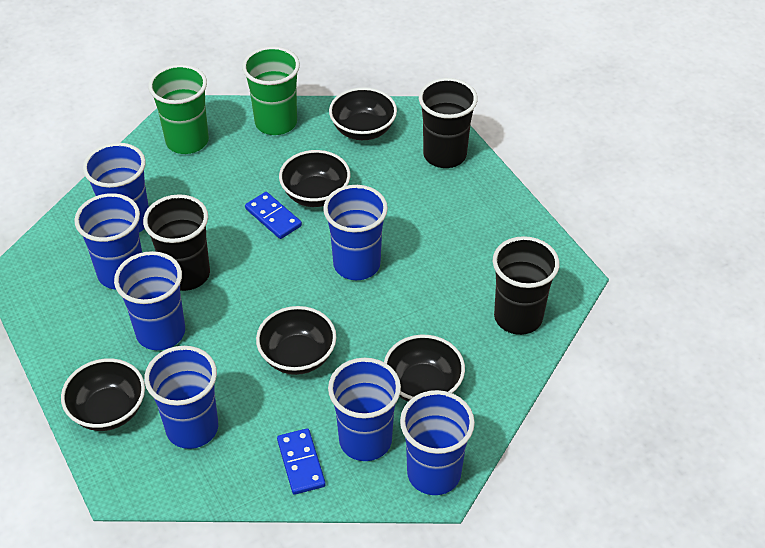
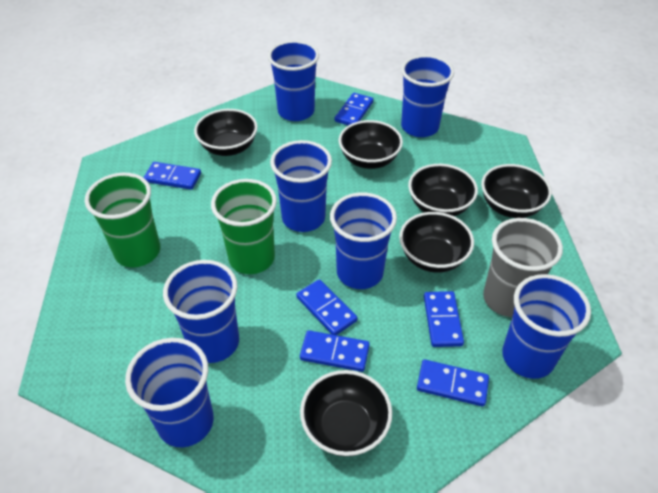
black bowl: [61,358,145,431] [256,306,336,375] [279,150,350,207] [329,87,397,140] [384,335,465,402] = 5 -> [194,109,258,156] [300,370,392,457] [339,120,403,169] [399,212,474,273] [408,164,478,216] [481,164,552,218] = 6
black cup: [143,194,210,291] [419,78,478,168] [493,236,560,335] = 3 -> none = 0
blue domino: [245,192,302,239] [277,428,326,495] = 2 -> [144,162,201,190] [296,279,357,335] [300,330,370,372] [335,93,373,125] [417,359,489,407] [424,291,464,347] = 6
grey cup: none = 0 -> [483,218,563,317] = 1

